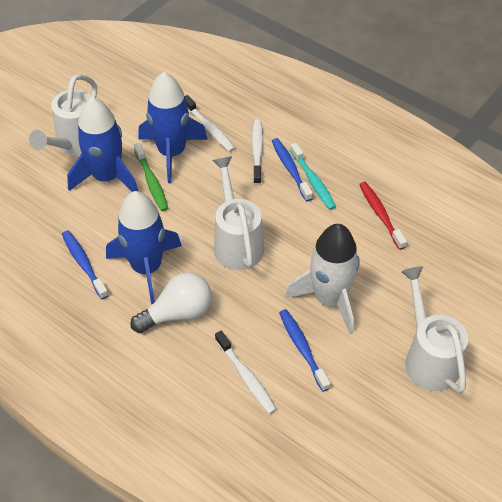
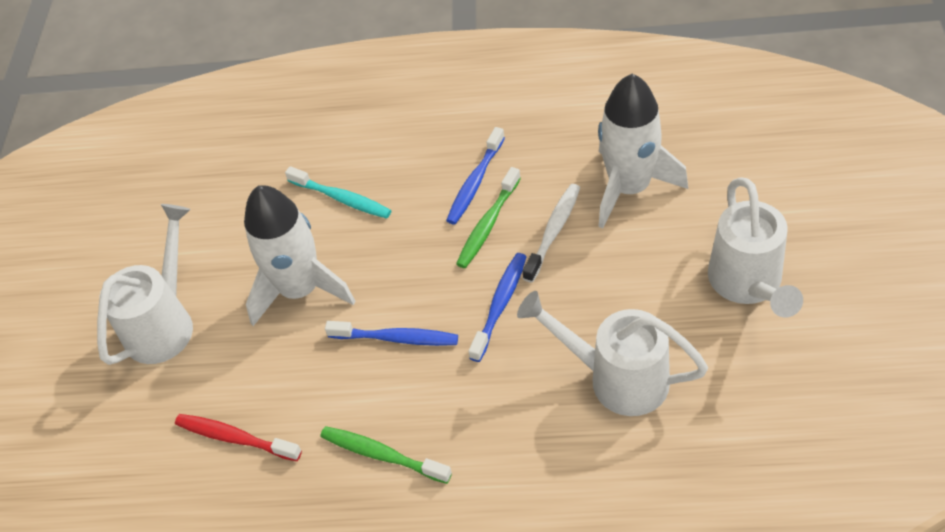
blue rocket: [67,97,138,192] [106,191,182,304] [138,72,208,183] = 3 -> none = 0
green toothbrush: [134,143,168,211] = 1 -> [320,426,452,484] [456,167,521,268] = 2
white light bulb: [130,272,212,333] = 1 -> none = 0
white rocket: [285,224,360,334] = 1 -> [244,185,356,326] [598,74,688,229] = 2
white toothbrush: [185,95,235,152] [215,331,277,414] [252,120,263,185] = 3 -> [522,184,580,283] = 1

